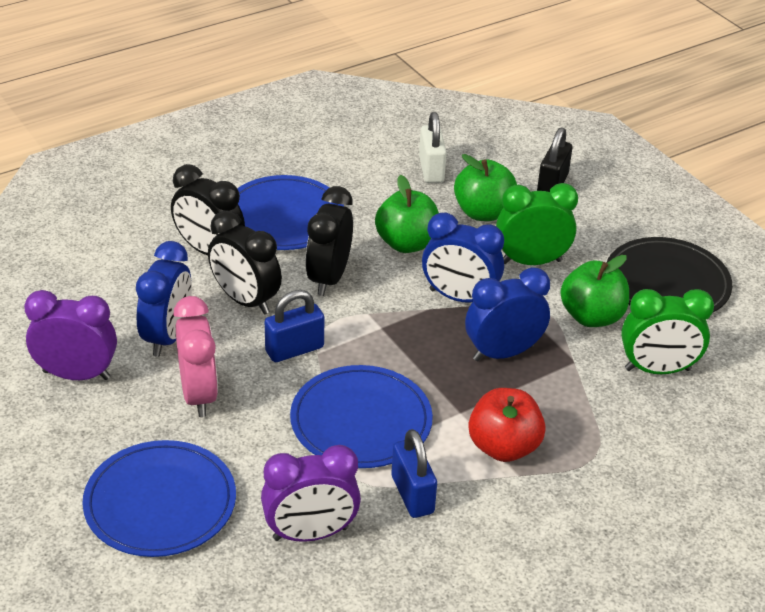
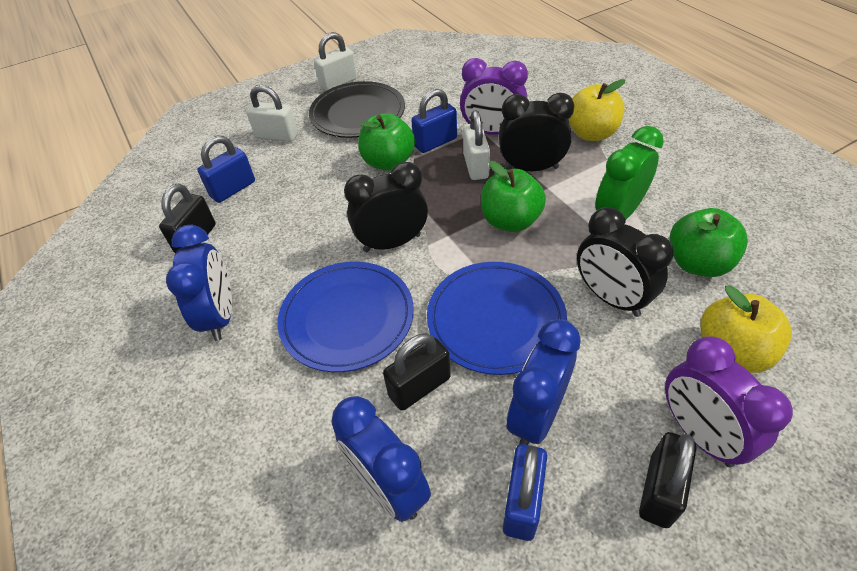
black padlock: [537,128,572,192] = 1 -> [159,184,216,253] [383,333,450,411] [639,432,696,528] = 3
blue padlock: [265,290,324,362] [391,429,437,518] = 2 -> [197,135,255,203] [411,89,457,153] [503,444,547,541] = 3
blue plate: [82,440,236,557] [237,175,344,250] [290,365,433,468] = 3 -> [277,262,414,372] [427,262,567,375] = 2
green clock: [496,183,578,265] [621,289,714,374] = 2 -> [595,126,664,219] = 1
pink clock: [173,296,218,417] = 1 -> none = 0
red apple: [468,388,546,462] = 1 -> none = 0
white padlock: [419,112,447,183] = 1 -> [246,85,298,142] [314,32,357,91] [463,110,490,180] = 3
yellow apple: none = 0 -> [569,79,625,141] [701,285,792,373] = 2

